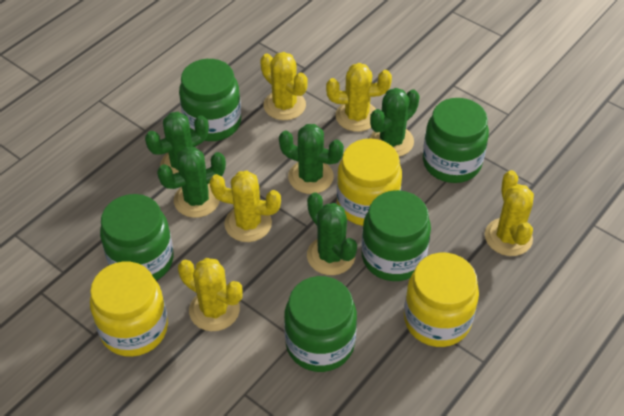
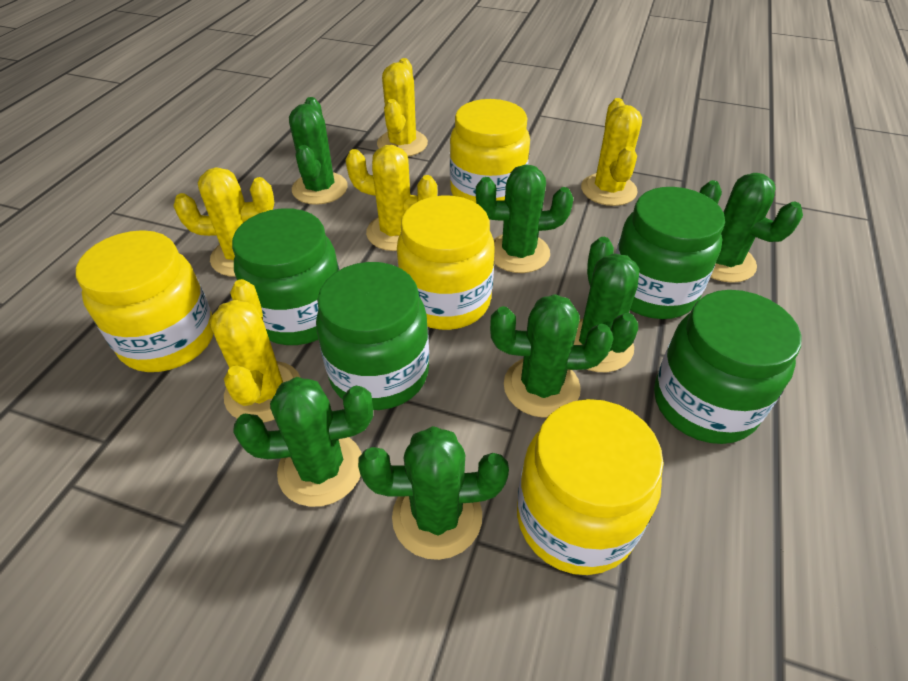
green cactus: [145,112,209,174] [157,147,226,218] [279,124,344,194] [307,192,357,275] [370,88,420,157] = 5 -> [233,377,373,507] [289,97,348,205] [358,426,509,560] [476,164,573,273] [490,294,614,418] [574,237,639,372] [699,173,803,283] = 7
green jar: [100,194,174,280] [179,59,241,141] [284,276,357,372] [361,190,431,281] [423,98,489,183] = 5 -> [232,208,339,345] [316,262,429,410] [616,187,725,319] [654,290,801,444] = 4
yellow jar: [90,262,168,357] [337,138,402,226] [404,253,479,347] = 3 -> [76,230,214,372] [397,195,495,330] [450,99,530,203] [517,399,664,575] = 4

